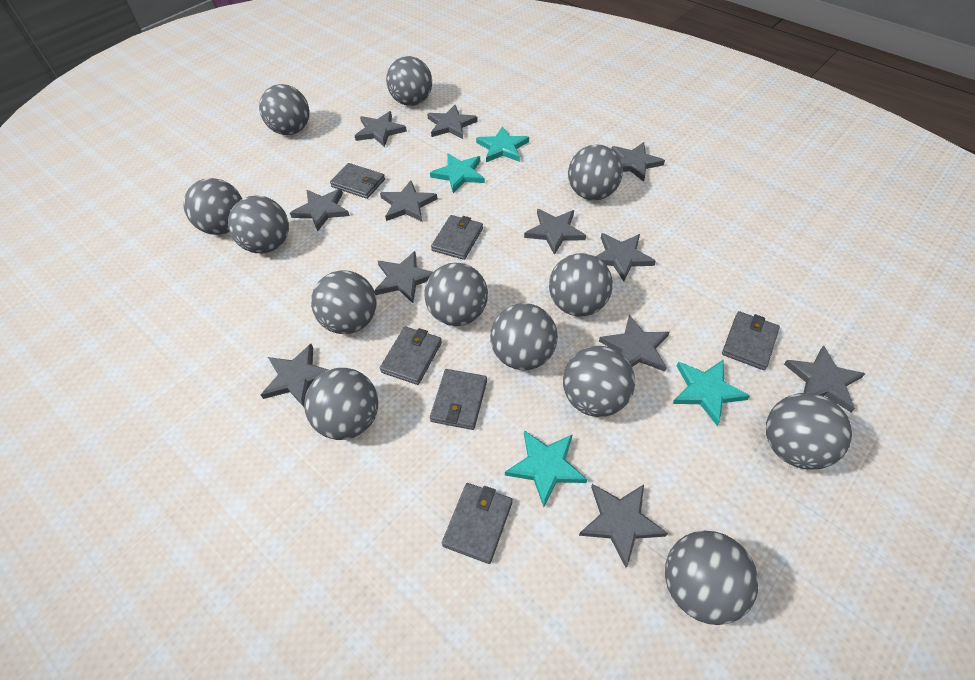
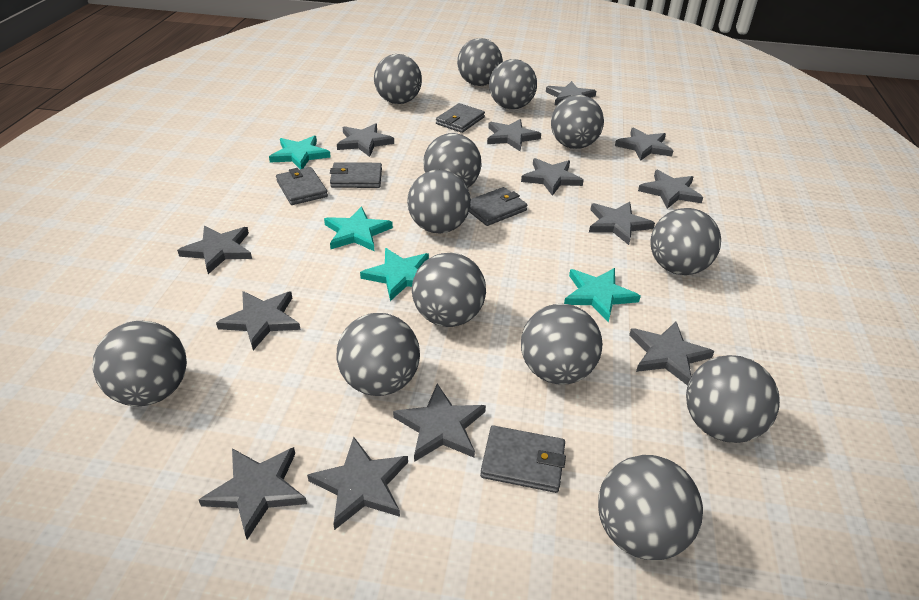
grey star: [261,344,328,407] [290,189,350,232] [355,111,407,147] [374,251,433,303] [380,180,437,222] [427,105,478,139] [524,209,586,255] [579,484,668,568] [595,233,656,282] [599,315,669,372] [611,142,665,182] [784,345,865,412] = 12 -> [177,226,252,274] [199,447,307,540] [216,291,300,350] [307,437,408,530] [337,123,394,157] [393,384,486,462] [487,119,541,151] [521,158,584,196] [546,81,596,106] [589,202,655,245] [615,128,673,161] [629,322,714,386] [638,169,703,209] = 13
grey wallet: [330,163,385,199] [380,326,442,385] [430,369,487,430] [431,215,483,260] [442,483,512,564] [722,311,780,370] = 6 -> [276,167,328,205] [330,162,382,188] [436,103,485,133] [469,187,527,226] [480,425,566,493] = 5

